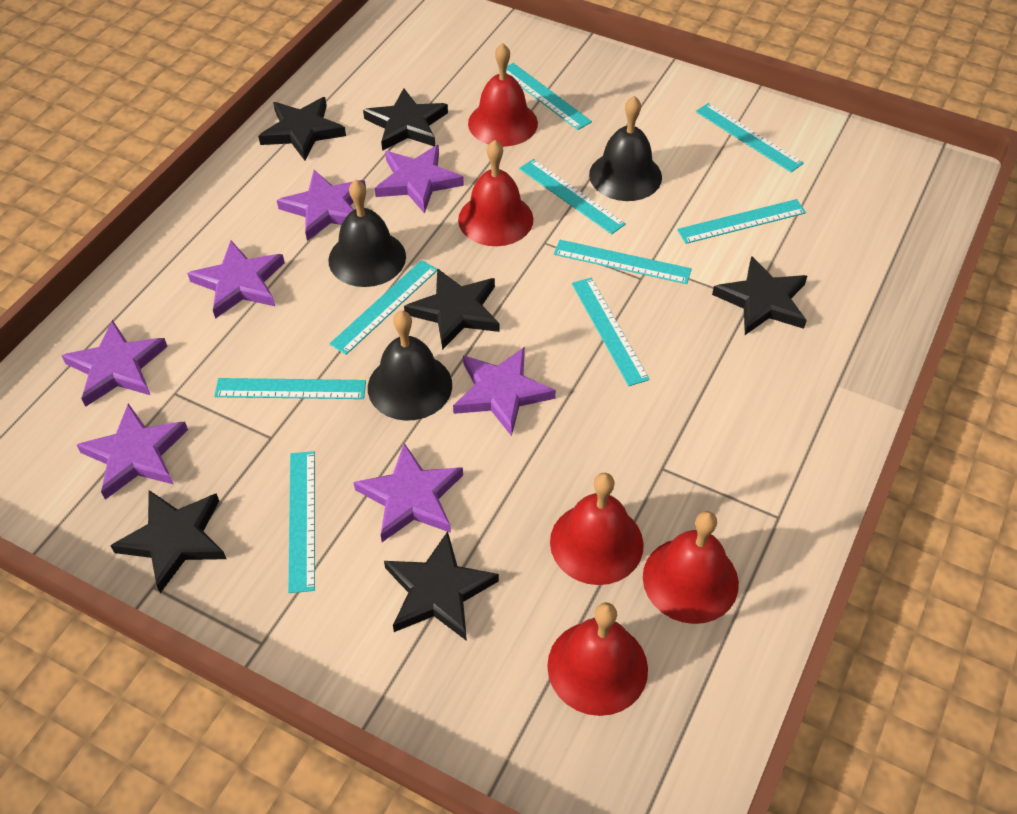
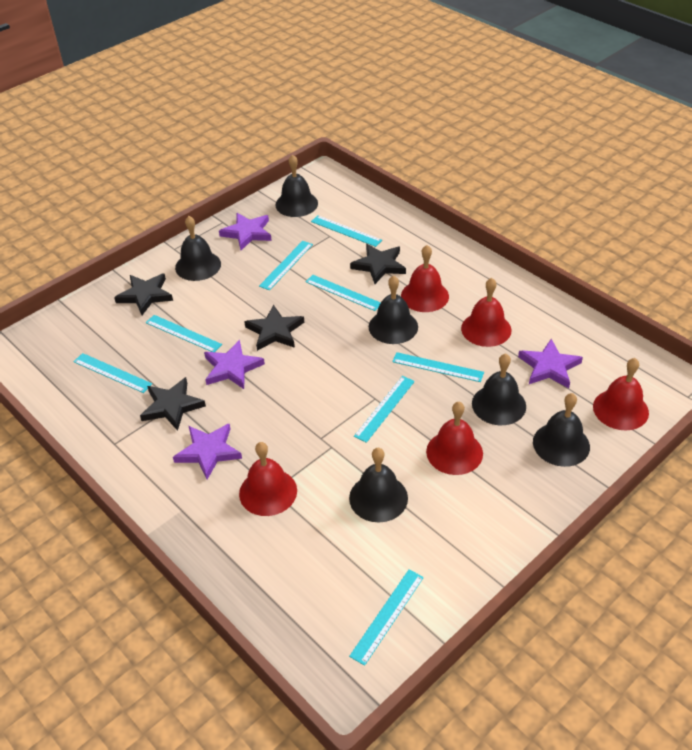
black bell: [328,180,406,287] [368,311,452,421] [589,96,662,201] = 3 -> [175,216,221,281] [275,155,318,217] [349,448,408,523] [369,276,418,344] [472,353,526,425] [533,393,590,467] = 6
black star: [110,490,226,593] [258,97,346,160] [363,88,448,151] [384,531,499,641] [404,268,499,350] [712,256,807,335] = 6 -> [114,273,173,315] [140,377,206,431] [244,305,304,351] [350,244,406,284] = 4
purple star: [61,320,168,407] [77,403,188,500] [187,241,285,319] [277,170,366,241] [353,443,463,542] [375,145,464,214] [453,347,556,436] = 7 -> [173,423,242,479] [204,340,265,389] [219,213,272,250] [518,339,583,388] = 4
turquoise ruler: [214,378,366,399] [288,451,315,593] [329,260,437,355] [506,63,592,130] [519,159,626,234] [554,240,692,284] [572,278,650,386] [677,199,806,244] [696,103,804,172] = 9 -> [74,353,152,393] [146,315,222,352] [259,241,313,290] [306,275,381,311] [311,215,382,247] [349,570,424,666] [354,376,415,443] [392,352,484,382] = 8

